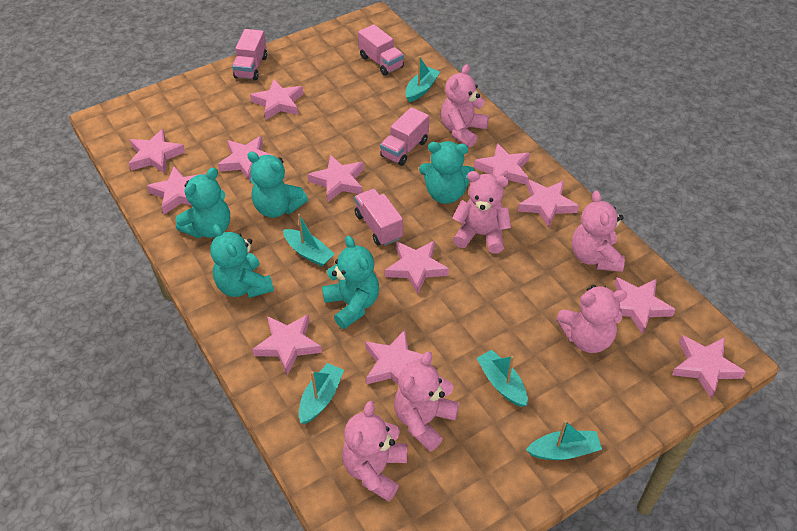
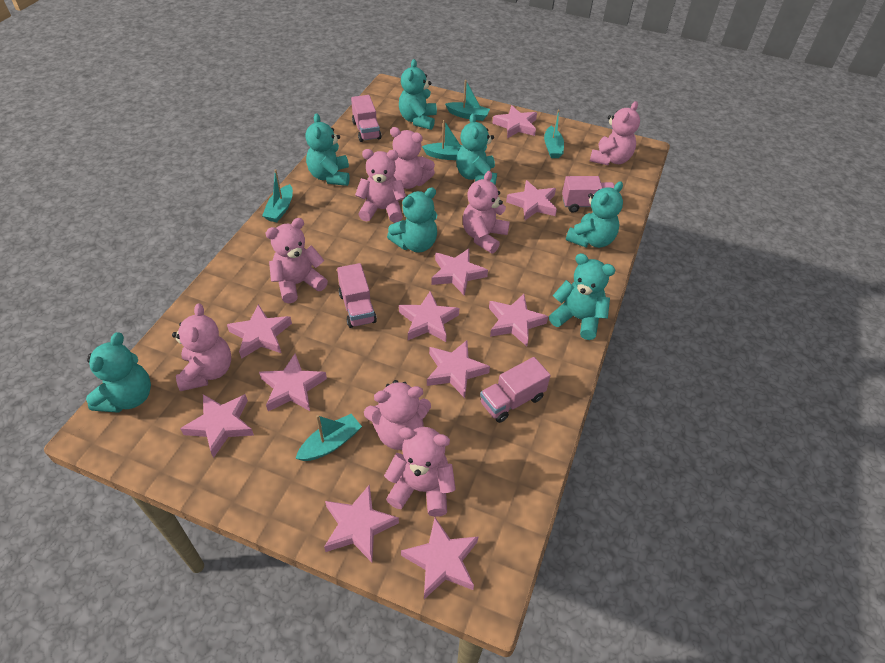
pink star: [129,129,185,174] [147,166,205,214] [218,136,274,181] [250,79,303,120] [252,314,322,375] [308,155,364,202] [365,330,432,385] [385,240,449,294] [474,143,530,185] [518,179,579,227] [614,277,676,335] [672,335,746,399] = 12 -> [180,394,254,458] [227,304,292,359] [259,354,327,411] [324,484,399,562] [399,291,459,342] [401,518,479,599] [427,340,490,398] [431,248,488,296] [489,294,548,346] [492,105,537,138] [506,180,557,220] = 11
pink teddy bear: [342,401,408,502] [394,351,459,452] [441,64,489,147] [452,171,511,254] [556,285,627,353] [572,191,625,272] = 6 -> [172,303,231,391] [265,218,328,303] [355,149,406,223] [364,380,431,450] [384,427,456,517] [390,127,435,189] [463,171,510,253] [590,101,640,166] = 8
turquoise teddy bear: [175,168,230,238] [210,224,274,298] [247,151,308,218] [322,236,379,329] [419,141,475,204] = 5 -> [86,332,151,413] [305,113,350,186] [387,187,437,252] [399,59,437,130] [456,114,497,185] [549,253,615,340] [566,181,623,248] = 7

